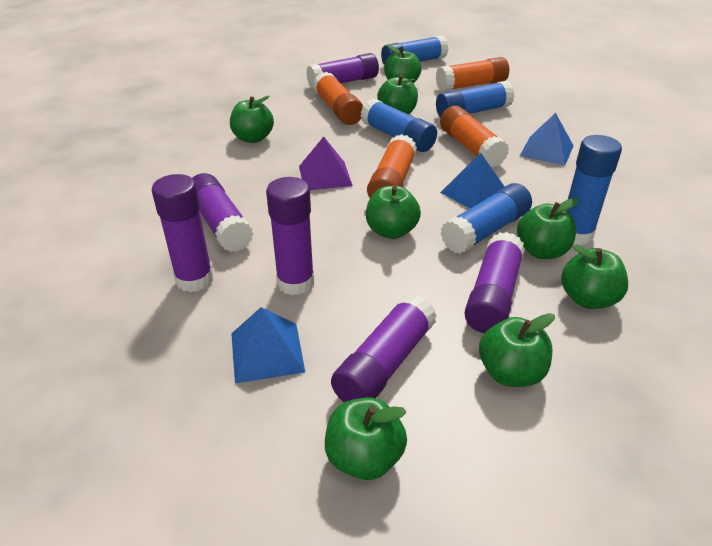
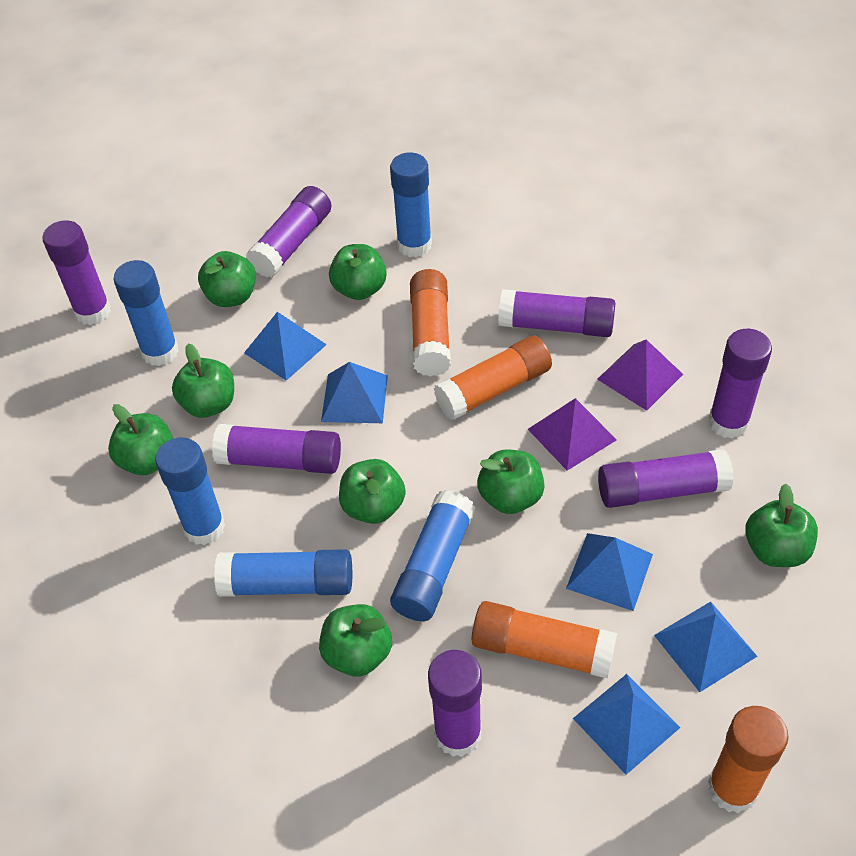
blue pyramid: [231,307,305,383] [440,153,505,208] [520,113,574,166] = 3 -> [244,312,327,381] [321,362,388,423] [566,533,653,611] [573,674,680,775] [654,602,758,692] = 5
purple glue stick: [152,174,213,292] [192,173,253,252] [266,177,314,295] [306,53,379,90] [331,293,437,402] [464,232,525,333] = 6 -> [43,220,111,325] [212,424,341,474] [246,186,331,278] [428,650,482,757] [498,289,615,337] [598,449,734,508] [709,329,772,439] = 7
purple pyramid: [299,136,353,190] = 1 -> [528,398,617,471] [597,340,683,411] = 2

